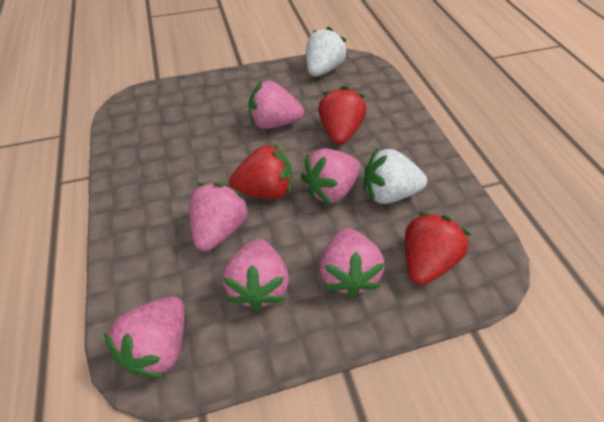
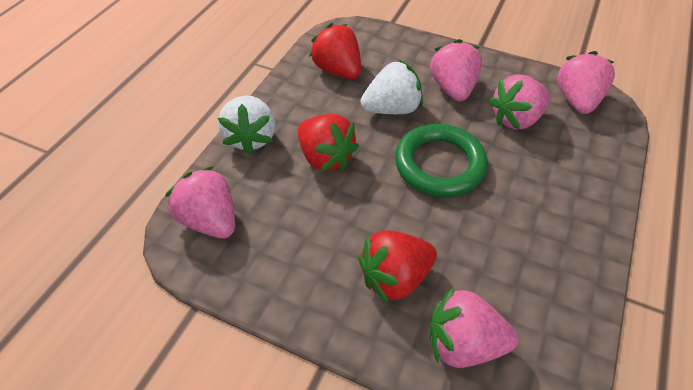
green ring: none = 0 -> [395,124,488,197] = 1
pink strawberry: [104,297,185,378] [189,182,249,251] [223,239,289,311] [248,80,304,129] [301,149,360,205] [319,228,385,298] = 6 -> [165,166,235,239] [429,287,518,368] [430,39,482,102] [489,74,551,130] [557,51,615,114] = 5

